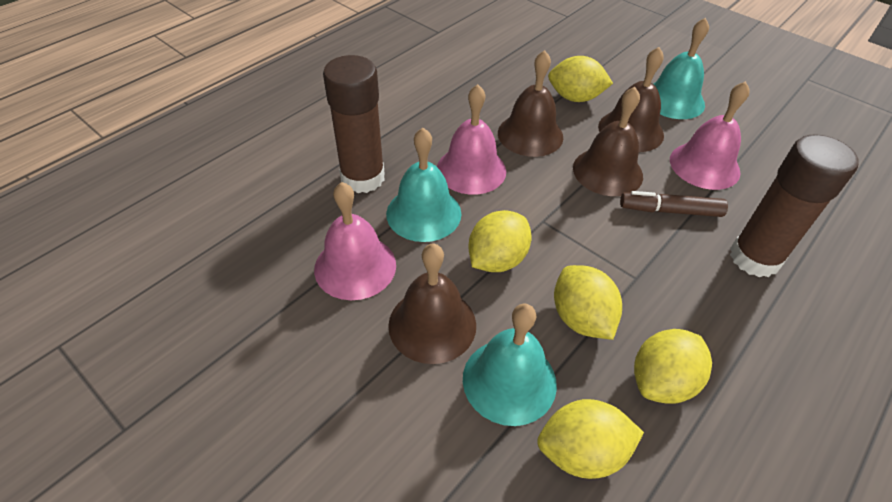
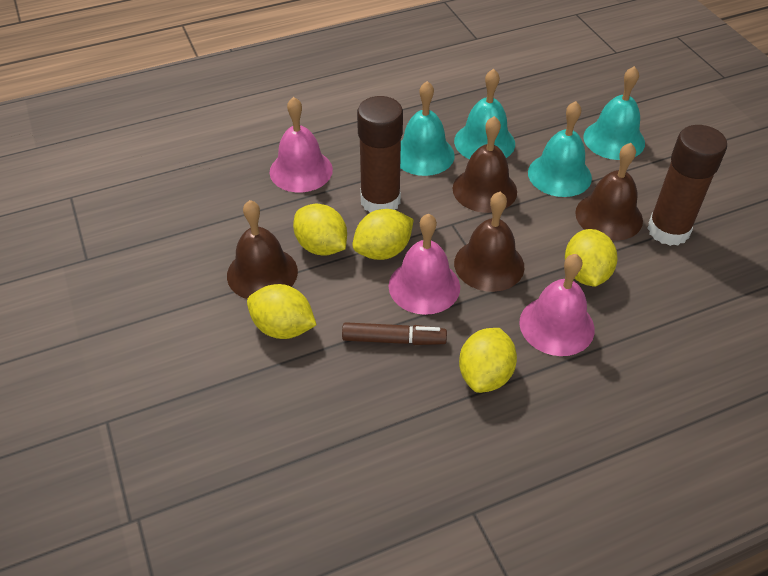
turquoise bell: [386,128,461,242] [463,304,557,426] [653,18,709,119] = 3 -> [400,81,455,176] [454,69,515,159] [528,101,592,197] [583,66,645,160] = 4

